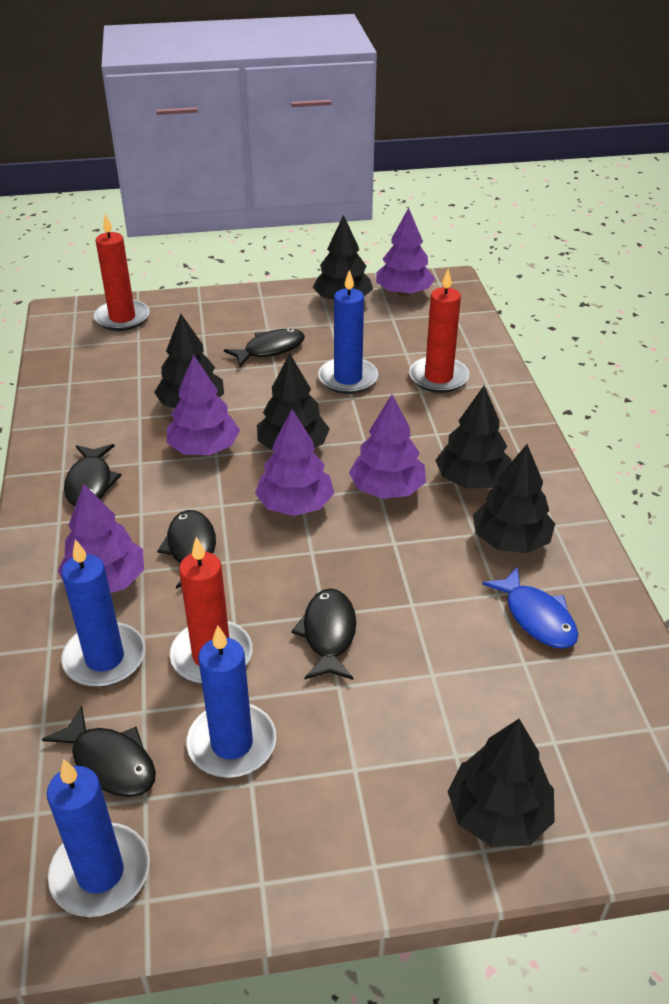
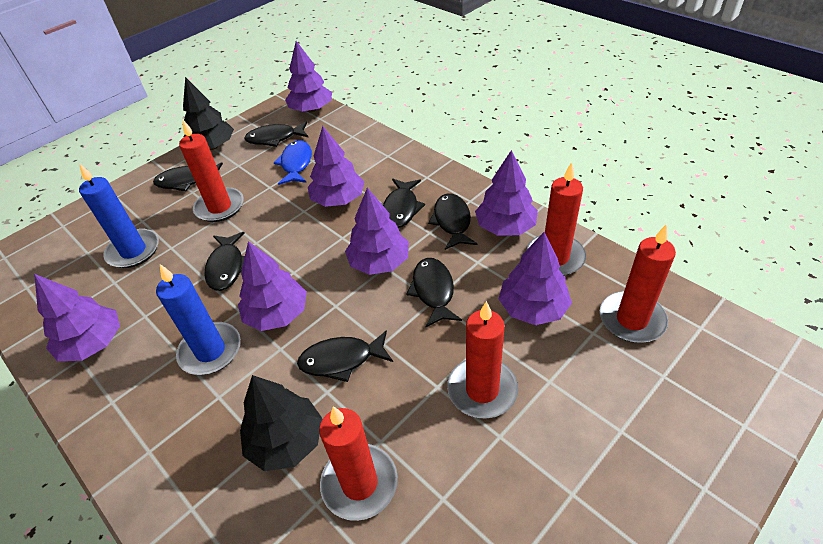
black fish: [42,705,156,797] [64,444,122,506] [157,510,216,589] [224,328,305,367] [291,588,356,680] = 5 -> [153,162,223,191] [204,232,245,291] [244,122,308,147] [297,330,393,382] [383,179,425,228] [407,258,462,327] [428,194,477,250] = 7
black tree: [154,314,224,408] [257,353,330,451] [313,215,373,300] [435,386,512,488] [447,719,555,847] [473,444,555,553] = 6 -> [183,77,234,150] [240,375,322,471] = 2
blue candle: [47,759,149,917] [61,539,145,687] [187,625,276,778] [318,270,378,394] = 4 -> [79,163,159,268] [156,264,241,375] = 2
purple tree: [57,484,144,593] [167,355,240,455] [255,410,334,516] [349,395,426,499] [376,208,435,296] = 5 -> [34,274,120,361] [238,241,307,331] [285,41,332,113] [308,126,365,207] [345,187,409,275] [475,150,538,236] [499,232,572,325] = 7
red candle: [94,214,150,331] [170,537,252,684] [409,269,469,393] = 3 -> [179,120,244,222] [319,406,398,521] [447,301,518,418] [526,162,586,276] [600,224,676,343] = 5

